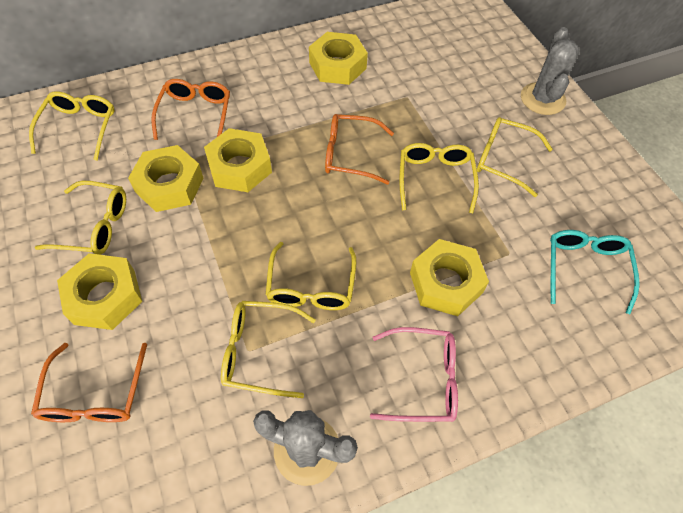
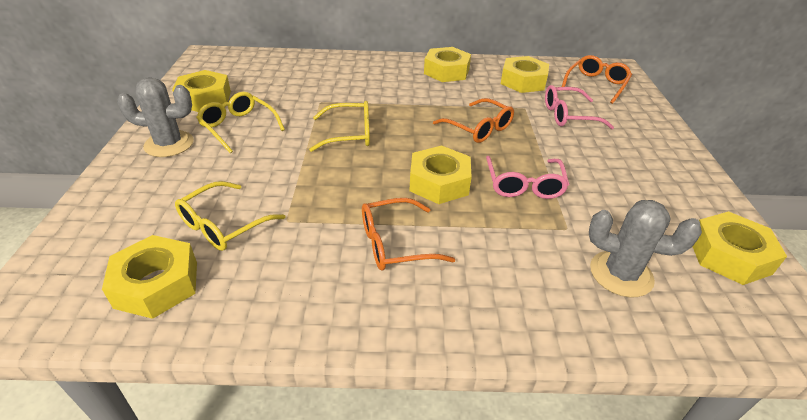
pink glasses: [370,327,458,422] = 1 -> [486,156,569,199] [545,85,614,129] = 2
turquoise glasses: [550,230,640,314] = 1 -> none = 0
yellow glasses: [29,91,115,161] [35,181,126,255] [221,301,316,398] [266,242,357,310] [399,143,479,213] [477,117,553,197] = 6 -> [175,181,286,251] [196,92,285,153] [309,101,370,152] = 3
yellow nut: [57,253,142,330] [128,145,204,212] [204,128,272,192] [309,32,368,85] [410,239,489,316] = 5 -> [102,235,197,319] [172,70,231,112] [409,145,472,204] [424,47,471,82] [501,56,549,93] [693,211,787,285] = 6

